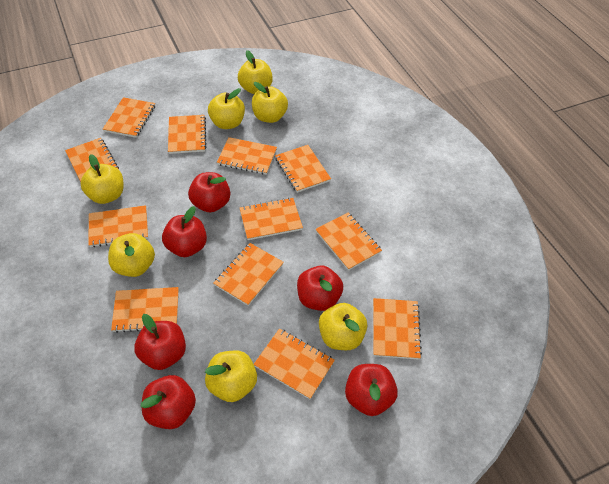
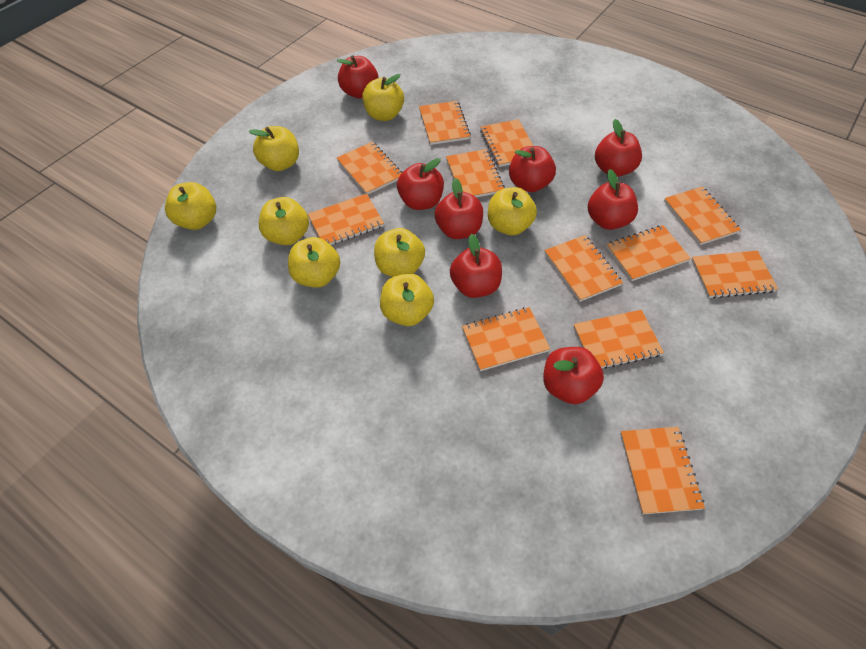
red apple: [134,314,186,370] [141,375,196,429] [162,206,207,257] [188,172,230,212] [297,266,343,311] [345,364,398,416] = 6 -> [337,56,378,98] [397,158,444,210] [434,178,483,239] [450,234,502,298] [509,146,556,192] [543,347,604,404] [588,169,638,230] [595,119,642,177] = 8
yellow apple: [80,154,123,204] [108,233,155,277] [205,350,257,402] [208,88,245,129] [238,50,273,94] [252,82,288,123] [319,303,367,350] = 7 -> [165,182,216,230] [249,126,299,171] [259,197,309,245] [288,237,340,288] [362,74,404,121] [374,228,425,277] [380,273,434,326] [488,187,537,235] = 8

